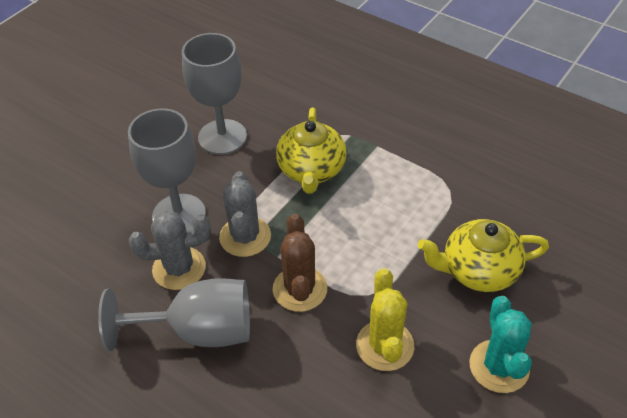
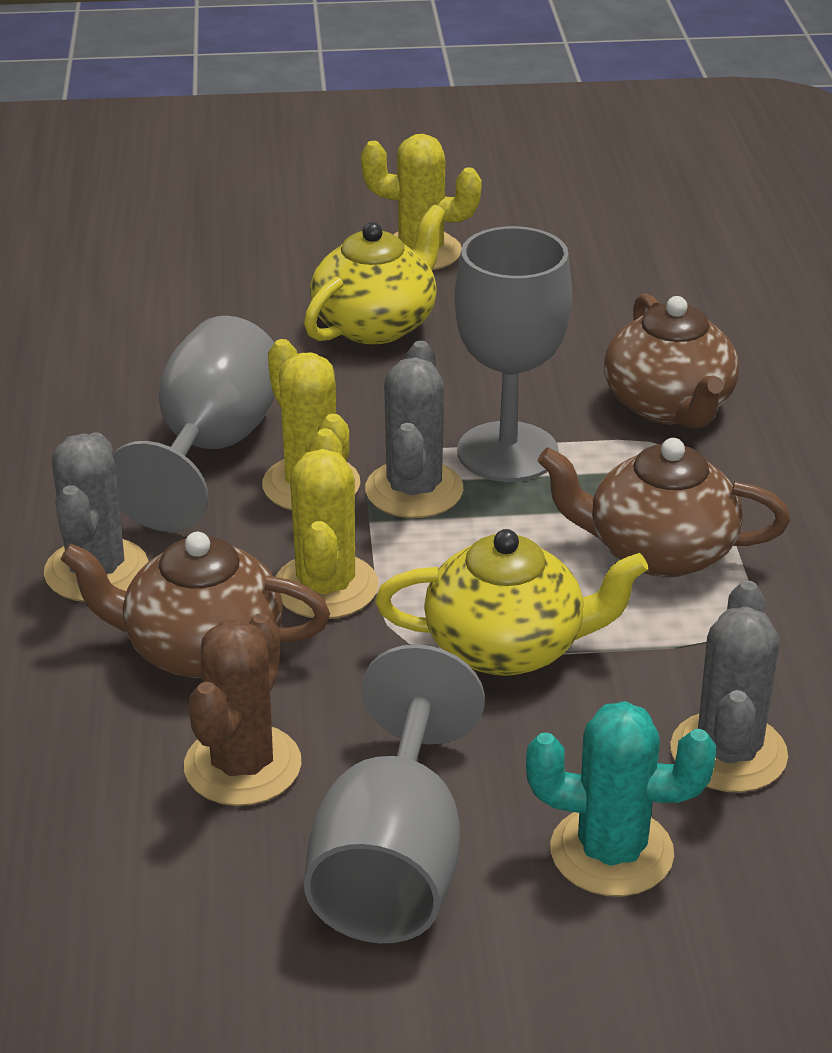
brown teapot: none = 0 -> [60,532,330,678] [537,438,790,577] [604,293,739,428] = 3
grey cactus: [129,210,211,290] [219,171,271,257] = 2 -> [44,433,149,602] [365,341,463,518] [670,580,788,792] = 3
yellow cactus: [356,268,414,371] = 1 -> [262,339,360,510] [275,429,379,619] [361,134,482,270] = 3

